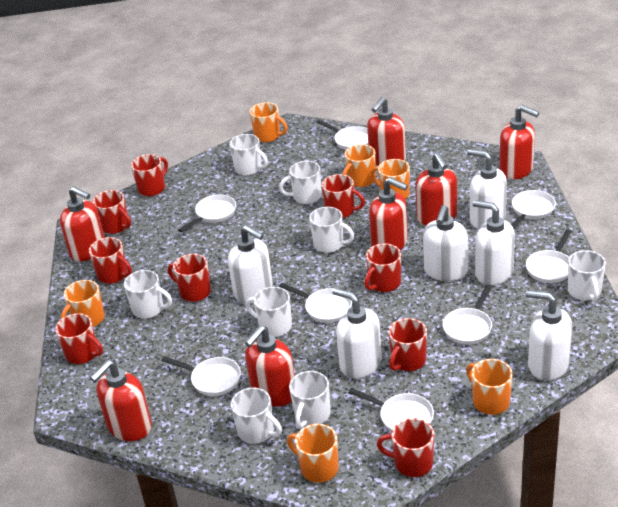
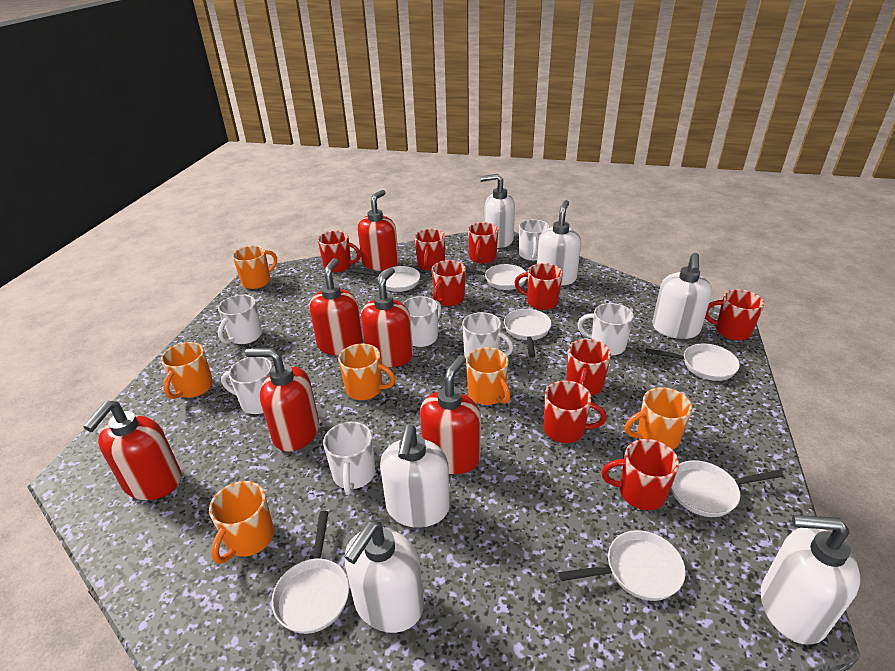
red soap dispenser: [60,187,105,261] [90,360,152,441] [245,325,295,407] [367,97,406,165] [369,177,408,250] [415,152,457,226] [499,105,539,179] = 7 -> [84,401,182,500] [245,348,319,452] [309,258,363,355] [357,190,399,271] [361,267,413,367] [420,355,481,474] = 6
white mug: [124,270,172,319] [229,134,268,175] [231,388,282,444] [245,287,292,337] [279,161,322,204] [289,371,330,429] [309,207,354,253] [568,250,606,301] = 8 -> [218,295,262,344] [221,357,273,414] [323,422,375,494] [403,296,441,347] [462,312,513,358] [519,219,550,261] [577,303,634,356] = 7
white pan: [161,356,241,396] [178,195,236,232] [279,283,352,323] [316,120,368,150] [349,388,434,432] [443,285,492,345] [511,190,556,229] [526,229,571,283] = 8 -> [272,511,349,634] [350,266,420,292] [466,264,527,290] [504,309,552,358] [558,530,686,601] [646,344,740,381] [671,460,784,517] = 7

